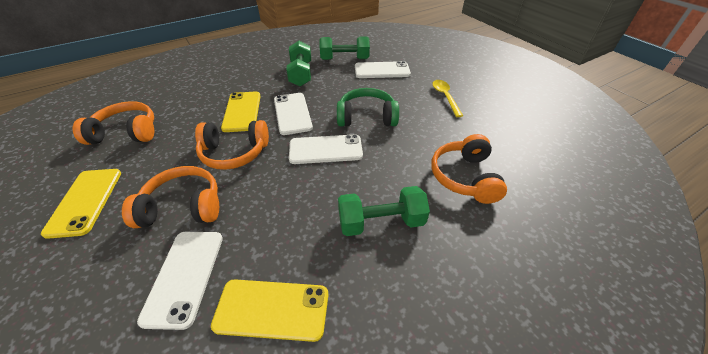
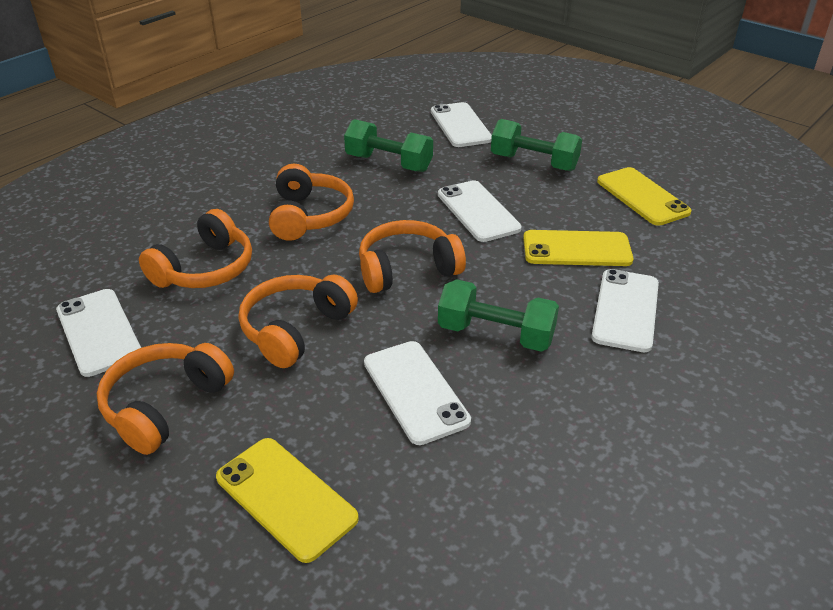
green headphones: [337,88,399,126] = 1 -> none = 0
orange headphones: [73,101,154,145] [122,166,219,228] [195,120,269,170] [431,134,507,204] = 4 -> [97,343,234,455] [139,209,252,288] [239,275,358,368] [269,164,354,241] [359,220,466,293] = 5
white phone: [137,232,223,330] [274,93,313,135] [289,134,363,164] [355,61,411,78] = 4 -> [56,289,141,377] [364,341,471,445] [431,102,492,147] [438,180,522,242] [591,269,659,352] = 5
yellow spoon: [433,80,463,117] = 1 -> none = 0

